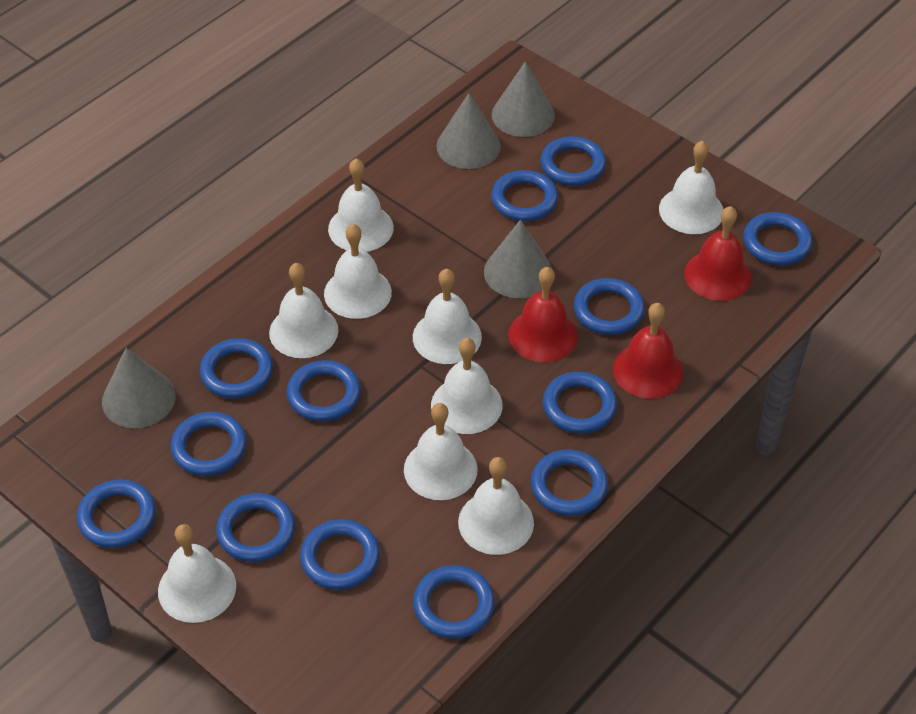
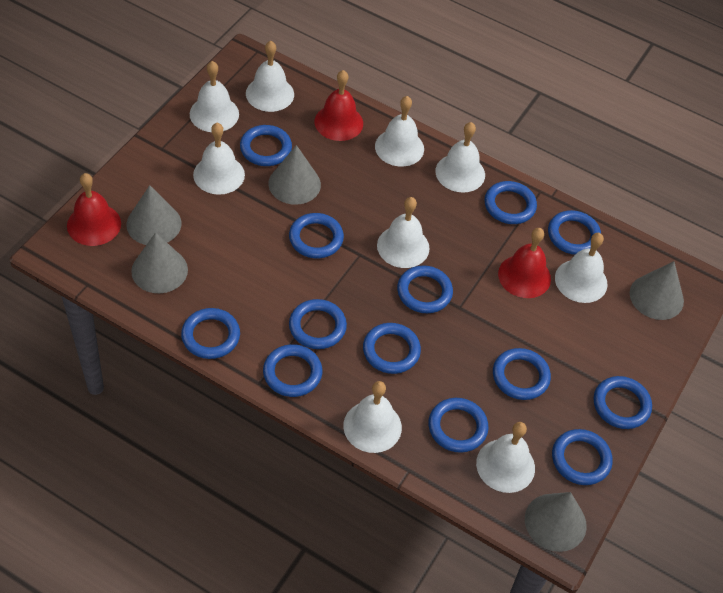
grey cone: [102,348,176,428] [436,93,501,169] [484,220,552,298] [492,61,555,137] = 4 -> [126,185,181,245] [131,232,188,293] [268,145,321,205] [525,492,587,552] [630,261,684,320] = 5

